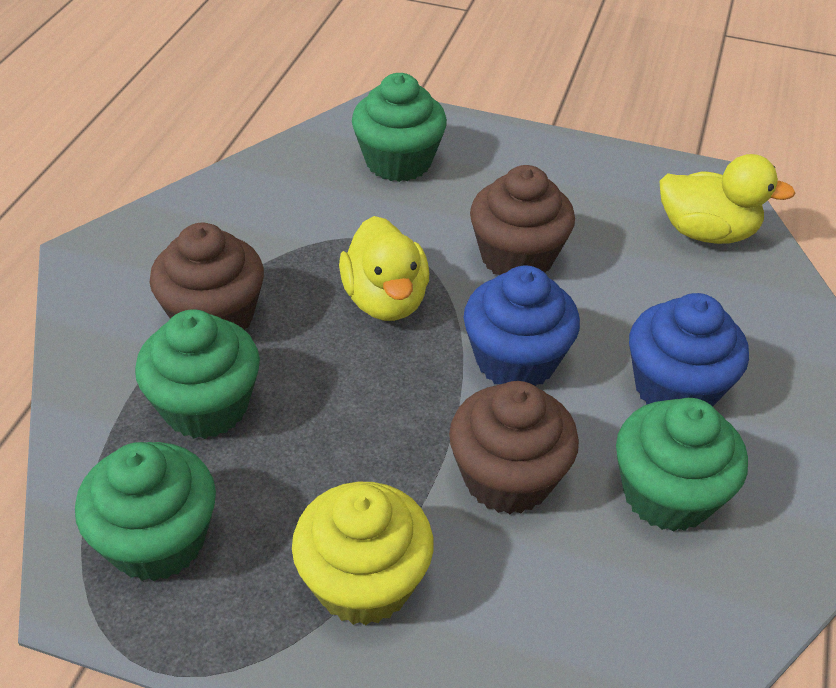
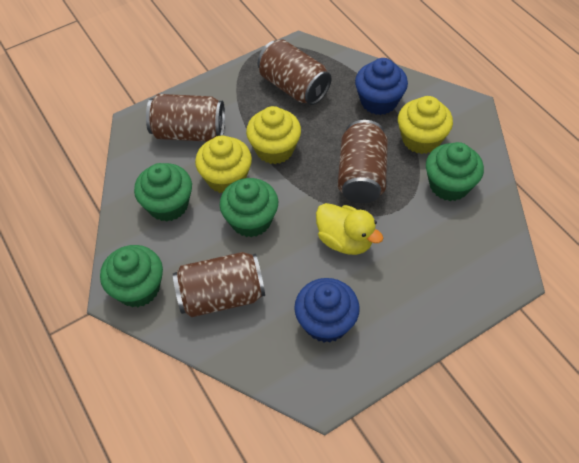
brown can: none = 0 -> [146,94,225,142] [173,252,265,317] [258,39,331,105] [338,120,388,203] = 4
brown cupcake: [150,223,264,330] [449,381,579,514] [470,165,575,275] = 3 -> none = 0
yellow cupcake: [292,482,434,625] = 1 -> [195,136,252,193] [246,106,301,164] [398,96,453,154] = 3
yellow duck: [339,216,429,321] [660,154,796,244] = 2 -> [316,203,383,255] = 1

